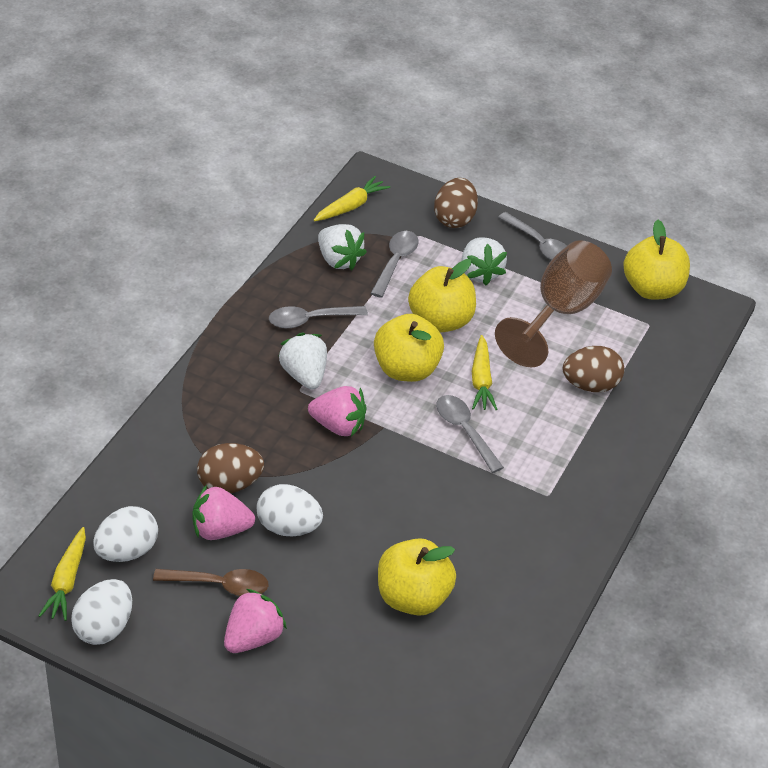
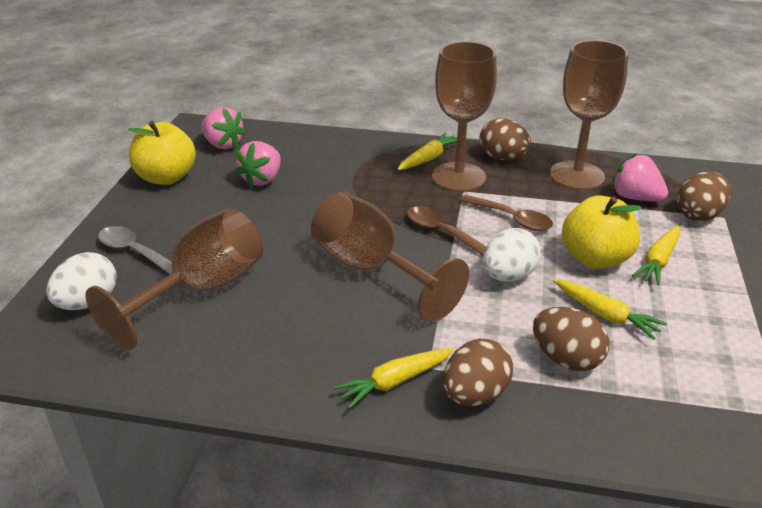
brown egg: [197,443,264,493] [434,178,478,228] [563,346,624,392] = 3 -> [443,339,513,406] [480,118,531,161] [533,307,610,371] [677,171,730,221] = 4
brown goblet: [495,240,612,367] = 1 -> [86,208,263,351] [311,192,469,323] [432,41,497,192] [550,40,628,190] = 4
brown spoon: [153,569,269,596] = 1 -> [407,206,486,256] [460,195,553,231] = 2
grey spoon: [269,306,368,328] [371,231,419,298] [436,395,504,473] [498,212,567,260] = 4 -> [98,226,172,274] = 1
white egg: [71,579,132,645] [93,506,158,562] [257,484,323,536] = 3 -> [46,252,116,310] [483,228,541,282] = 2
white strawberry: [278,333,327,389] [318,224,367,270] [461,237,507,285] = 3 -> none = 0
yellow apple: [374,314,444,382] [378,538,456,616] [408,259,476,333] [623,220,690,300] = 4 -> [128,121,196,185] [562,195,642,269] = 2
yellow carrot: [39,527,86,621] [314,176,390,221] [472,335,498,410] = 3 -> [334,348,454,409] [398,133,457,170] [553,279,667,340] [632,225,680,285] = 4

